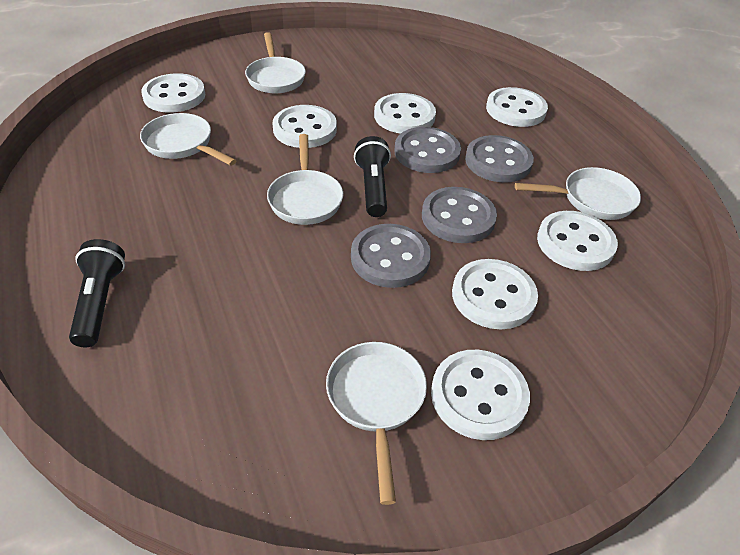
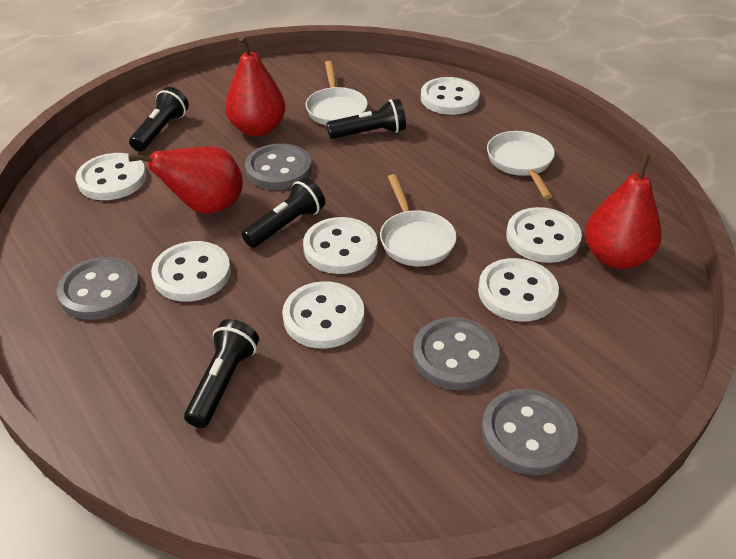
black flashlight: [69,239,125,347] [354,136,391,217] = 2 -> [129,87,189,152] [184,319,259,428] [242,178,325,248] [326,99,406,139] = 4
red pear: none = 0 -> [128,146,243,214] [225,36,286,137] [585,154,662,269] = 3
white pan: [140,113,237,166] [245,32,306,93] [267,134,343,225] [326,342,427,505] [515,167,641,220] = 5 -> [306,61,368,126] [380,174,457,267] [487,131,555,199] = 3

